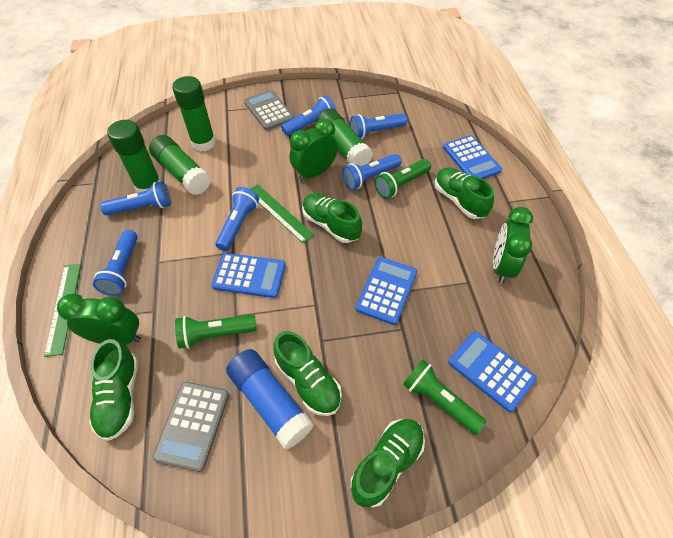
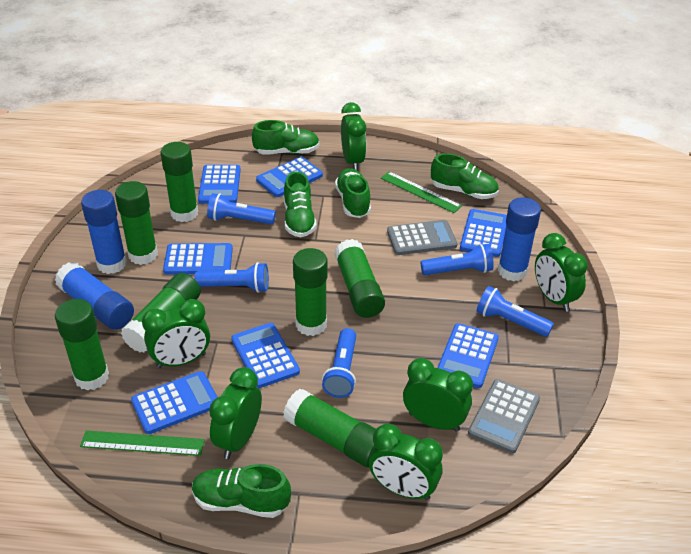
blue calculator: [211,253,286,298] [356,257,417,325] [443,135,502,179] [448,331,537,412] = 4 -> [131,371,217,434] [163,243,233,275] [198,165,241,204] [231,323,300,388] [256,157,323,197] [437,323,499,388] [460,209,507,257] = 7
blue flashlight: [93,230,138,296] [100,181,171,215] [215,187,259,251] [281,95,336,136] [342,154,402,190] [350,113,407,139] = 6 -> [194,262,269,293] [207,193,276,224] [322,328,356,398] [421,244,494,275] [476,286,554,337] = 5
blue glue stick: [226,349,314,450] = 1 -> [55,262,134,330] [81,190,127,274] [498,197,541,282] = 3
green clock: [57,294,141,345] [290,118,338,181] [493,207,533,284] = 3 -> [142,299,210,368] [209,367,262,459] [341,102,366,171] [369,423,443,500] [403,358,473,432] [535,233,588,312] = 6
green flashlight: [175,315,257,349] [374,159,431,199] [403,360,486,435] = 3 -> none = 0
green glue stick: [107,120,161,193] [149,135,211,195] [172,76,216,152] [316,108,373,166] = 4 -> [55,299,109,391] [115,181,158,265] [121,273,201,353] [161,142,198,222] [283,389,376,467] [293,248,328,336] [334,239,385,318] = 7

